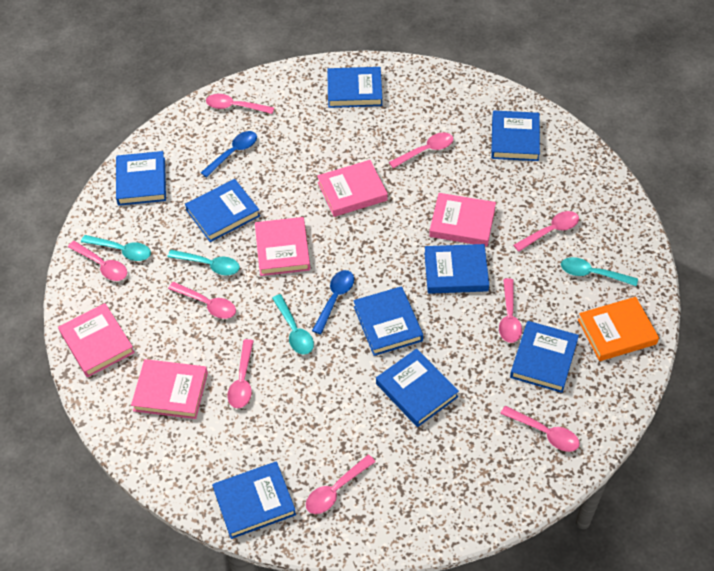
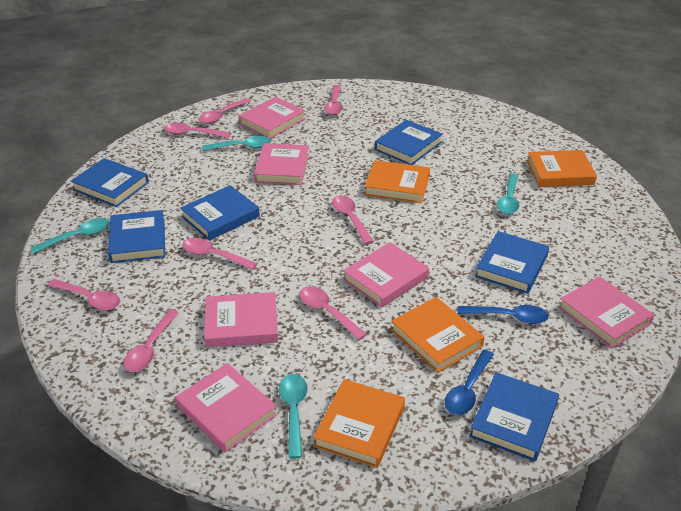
blue book: [116,151,166,206] [185,179,260,242] [212,461,296,539] [327,67,382,108] [353,286,423,356] [376,349,459,427] [424,244,489,294] [491,111,540,161] [510,321,579,393] = 9 -> [71,158,149,207] [108,210,165,263] [180,185,260,241] [375,120,443,165] [469,372,559,461] [475,231,549,294] = 6
orange book: [578,297,659,361] = 1 -> [313,379,405,468] [364,160,430,203] [391,297,485,373] [527,150,597,187] = 4
pink book: [58,303,135,377] [131,359,208,419] [255,217,310,276] [317,160,388,217] [429,193,496,247] = 5 -> [175,363,277,452] [204,292,278,348] [239,97,306,139] [254,143,309,185] [343,242,429,308] [558,276,654,348] = 6
pink spoon: [68,241,127,281] [168,282,236,319] [206,94,274,114] [227,339,254,408] [306,455,375,514] [389,132,453,168] [499,278,522,343] [500,406,580,452] [513,211,579,252] = 9 -> [47,279,120,310] [123,310,179,372] [164,123,230,138] [182,238,257,270] [199,98,251,124] [299,286,367,340] [324,85,343,115] [332,195,374,244] = 8

